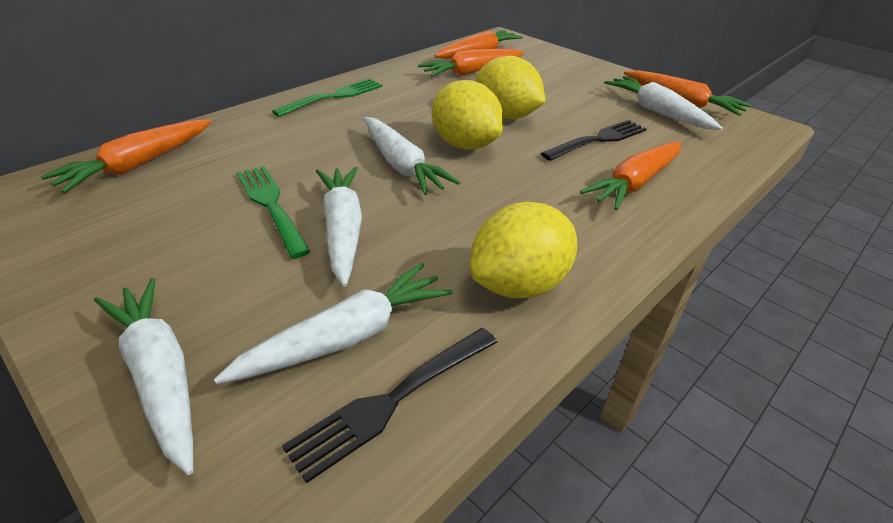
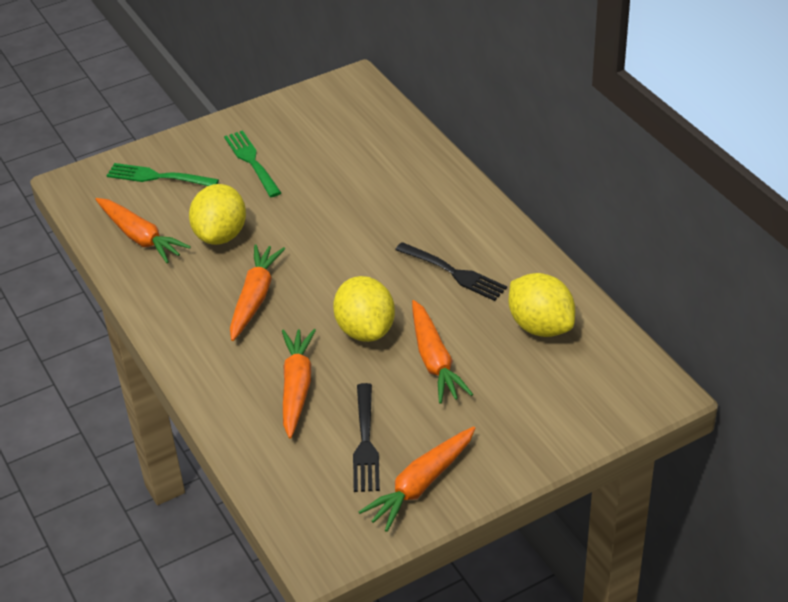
white carrot: [94,278,193,475] [214,263,453,384] [316,167,362,287] [364,117,460,195] [604,76,723,130] = 5 -> none = 0

